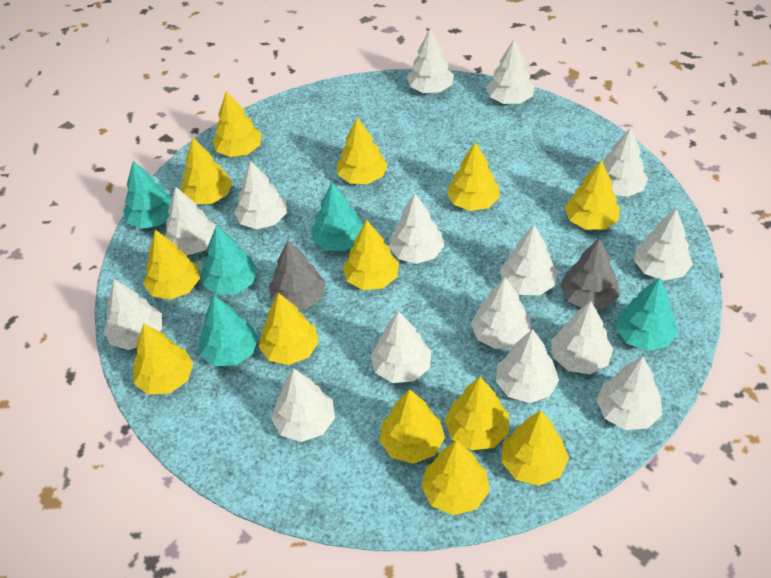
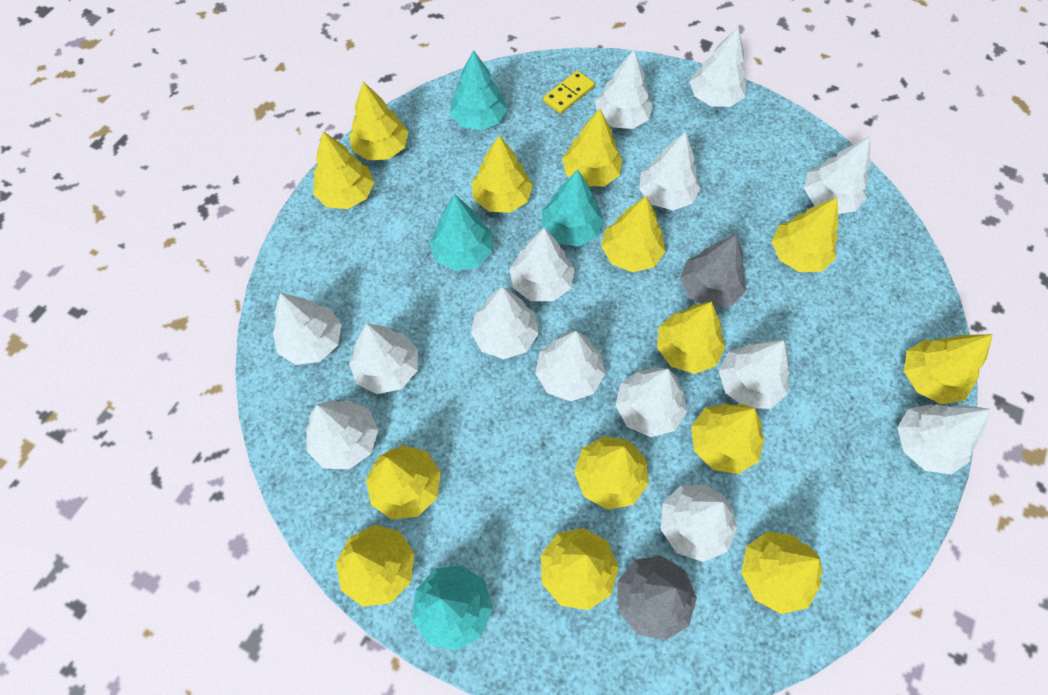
turquoise tree: [123,161,172,229] [199,296,258,366] [202,225,258,295] [312,183,363,251] [615,277,678,351] = 5 -> [412,565,493,651] [429,195,493,271] [450,50,507,130] [542,169,604,246] = 4
white tree: [104,279,162,350] [164,187,216,256] [234,160,287,229] [271,368,335,442] [370,311,431,383] [389,194,445,264] [407,29,454,93] [471,277,531,349] [486,39,535,104] [496,329,559,403] [500,225,558,296] [551,301,613,374] [597,356,662,430] [603,127,648,197] [634,208,693,281] = 15 -> [273,293,341,365] [306,400,378,469] [349,323,418,394] [471,286,539,359] [509,228,575,301] [535,331,605,401] [595,49,653,129] [615,367,687,437] [639,132,701,210] [661,485,737,562] [689,27,746,107] [719,340,790,409] [804,136,870,214] [897,404,991,475] = 14
yellow domino: none = 0 -> [543,71,595,114] = 1
yellow tree: [133,324,193,395] [143,230,200,300] [181,138,232,204] [213,91,262,157] [259,293,319,365] [337,117,388,184] [343,220,399,290] [379,389,445,464] [421,440,490,515] [445,377,509,450] [447,142,500,211] [502,411,569,486] [565,160,620,230] = 13 -> [313,131,374,209] [336,525,415,607] [349,81,409,160] [366,445,441,519] [472,135,533,213] [541,528,619,610] [562,109,622,186] [574,436,649,510] [601,196,666,272] [657,302,726,374] [691,404,764,474] [741,532,823,614] [771,197,839,272] [904,334,993,404] = 14

